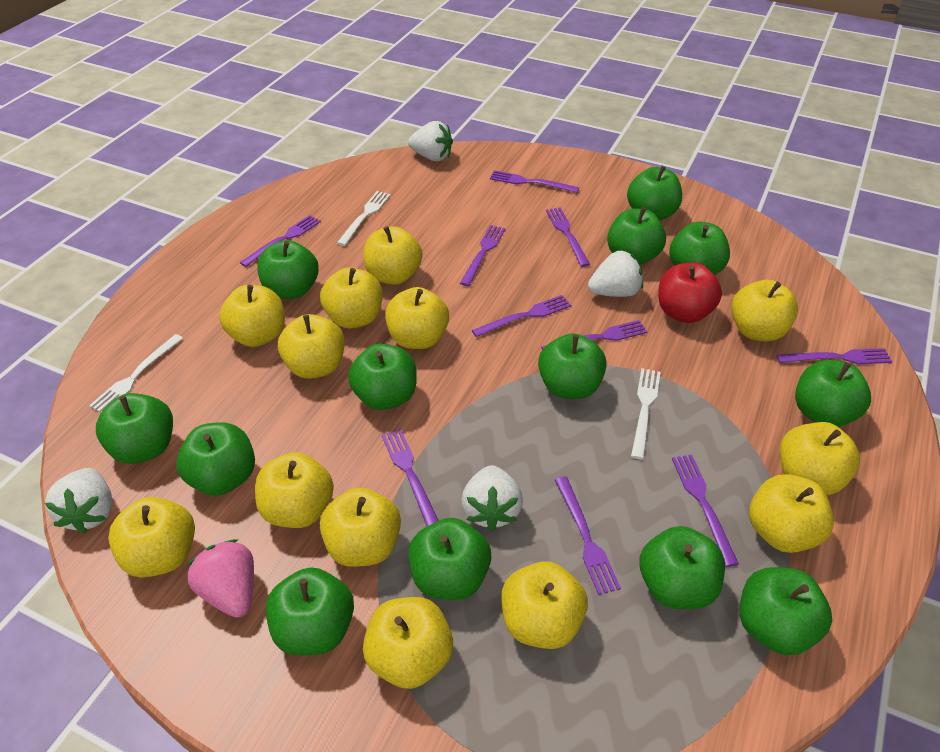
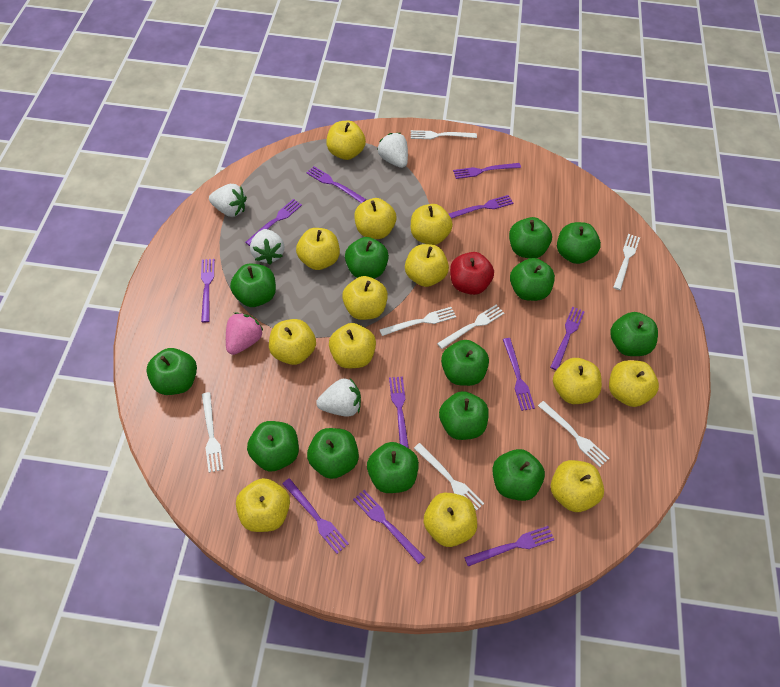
purple fork: [240,215,321,267] [381,429,439,526] [460,225,505,286] [472,295,571,337] [490,170,579,193] [541,320,648,350] [546,207,590,267] [555,476,621,595] [672,455,739,567] [777,348,893,364] = 10 -> [201,259,215,322] [245,199,302,246] [282,478,349,554] [306,166,366,203] [353,490,425,564] [389,377,409,448] [449,195,514,219] [453,163,521,179] [465,526,554,566] [503,338,535,411] [550,307,585,370] = 11
white fork: [89,334,183,412] [337,191,391,246] [631,368,661,459] = 3 -> [202,392,224,473] [380,307,456,336] [411,130,477,139] [414,443,484,511] [437,305,504,349] [538,401,609,467] [613,234,640,290] = 7

